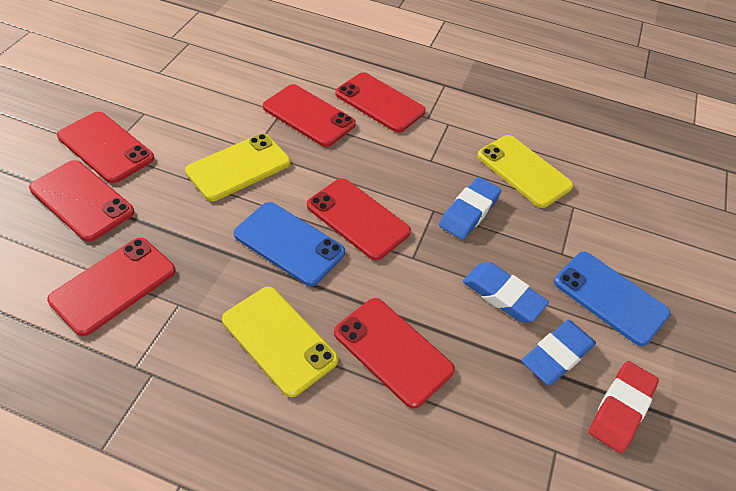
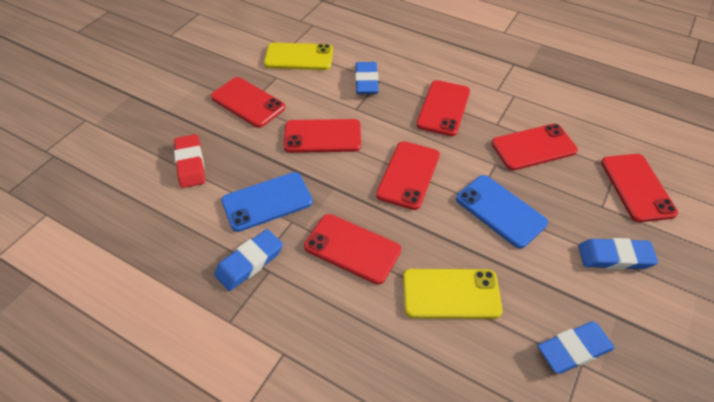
blue eraser: [439,177,502,240] [463,262,549,322] [522,320,596,385] = 3 -> [214,229,283,291] [355,62,379,94] [538,321,615,374] [578,238,658,270] = 4
yellow phone: [185,134,290,201] [222,287,338,397] [477,135,573,208] = 3 -> [264,43,333,70] [403,269,503,319] = 2

